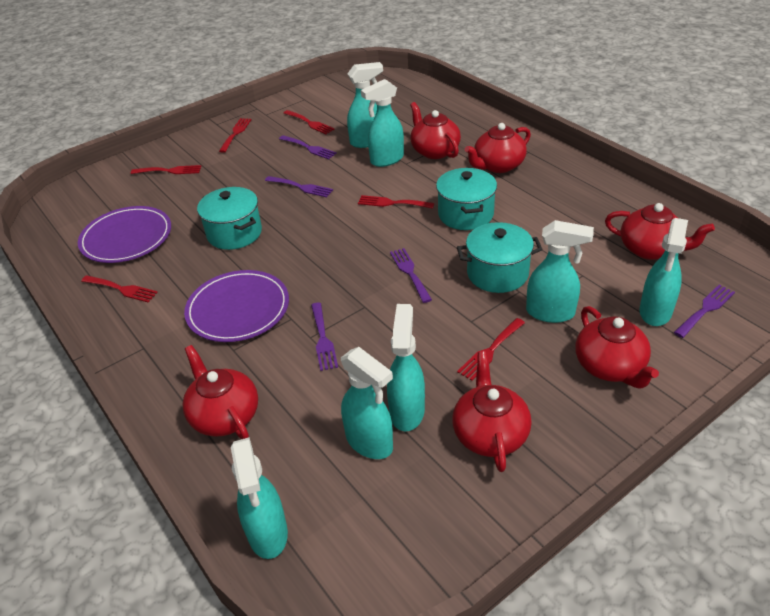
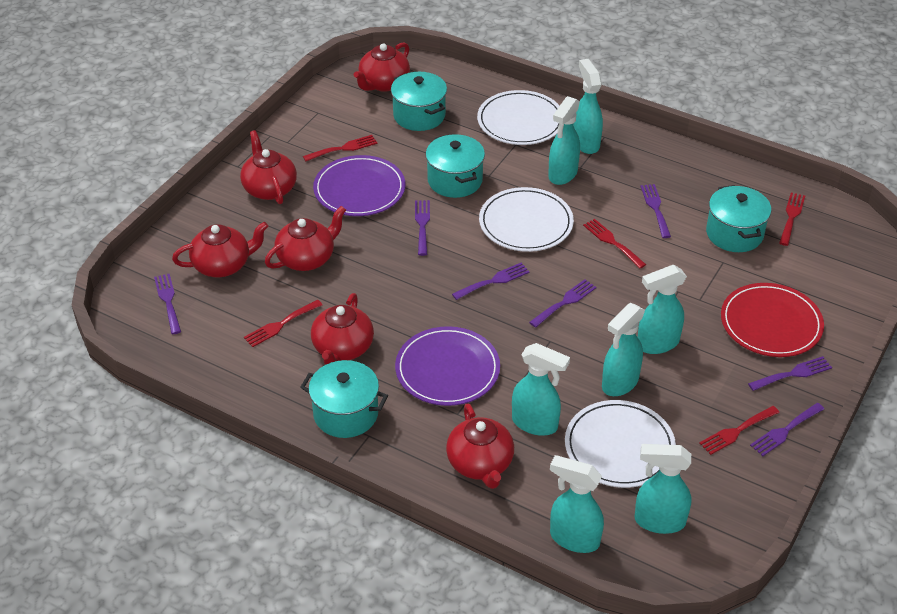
purple fork: [265,176,333,197] [279,135,337,159] [311,303,338,371] [390,248,432,303] [674,285,735,338] = 5 -> [154,273,181,334] [415,200,430,256] [452,263,530,300] [529,279,597,328] [640,184,671,238] [748,356,832,391] [750,403,824,456] = 7
red fork: [81,275,158,303] [131,165,201,174] [219,118,252,153] [283,110,335,134] [358,195,434,209] [457,318,525,381] = 6 -> [244,300,322,347] [303,135,377,161] [583,219,646,269] [699,406,780,455] [779,193,805,246] = 5
red plate: none = 0 -> [721,283,824,357] = 1
turquoise pot: [197,187,262,250] [436,168,497,230] [457,222,543,293] = 3 -> [300,360,388,438] [391,72,447,131] [426,134,485,198] [706,185,771,252] = 4
white plate: none = 0 -> [477,90,560,145] [479,187,574,252] [565,400,676,488] = 3

